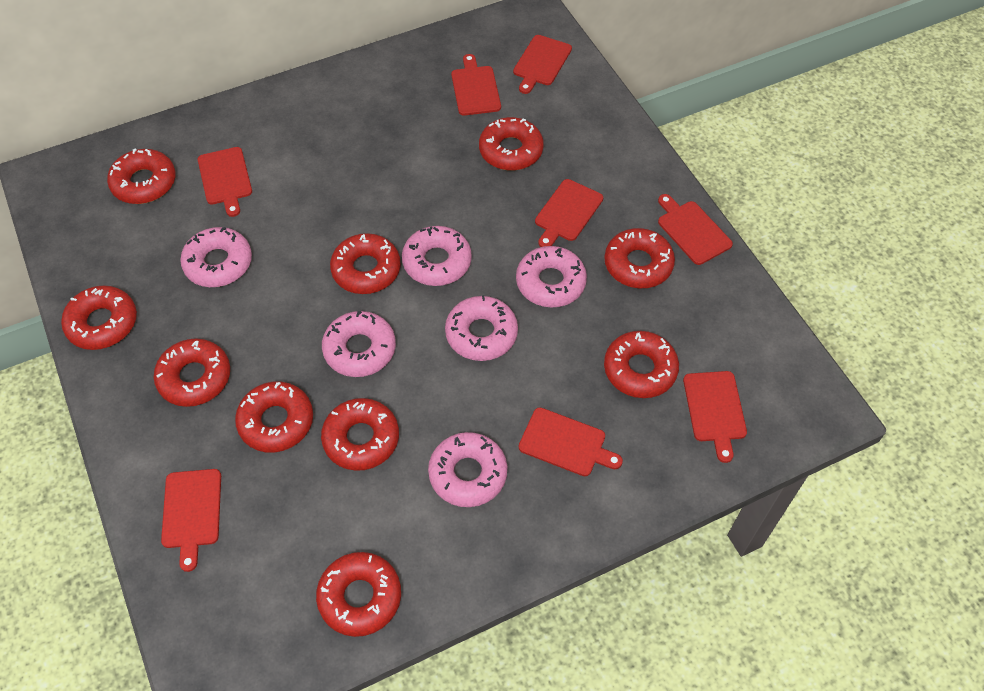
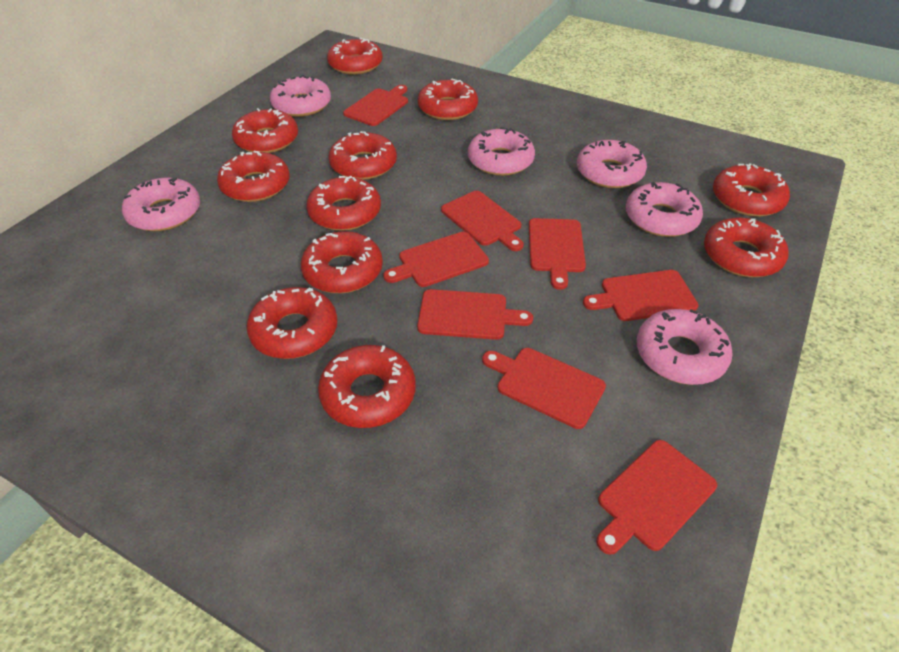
red donut: [61,286,137,350] [107,149,176,204] [154,339,230,407] [235,381,313,453] [316,552,401,637] [321,398,399,471] [330,233,401,294] [479,117,544,171] [604,228,675,288] [604,331,679,398] = 10 -> [217,151,290,202] [232,108,298,153] [246,287,337,359] [301,231,383,293] [306,176,381,231] [318,345,416,428] [327,38,383,75] [328,131,397,180] [418,78,478,120] [704,218,789,277] [713,163,790,217] = 11

